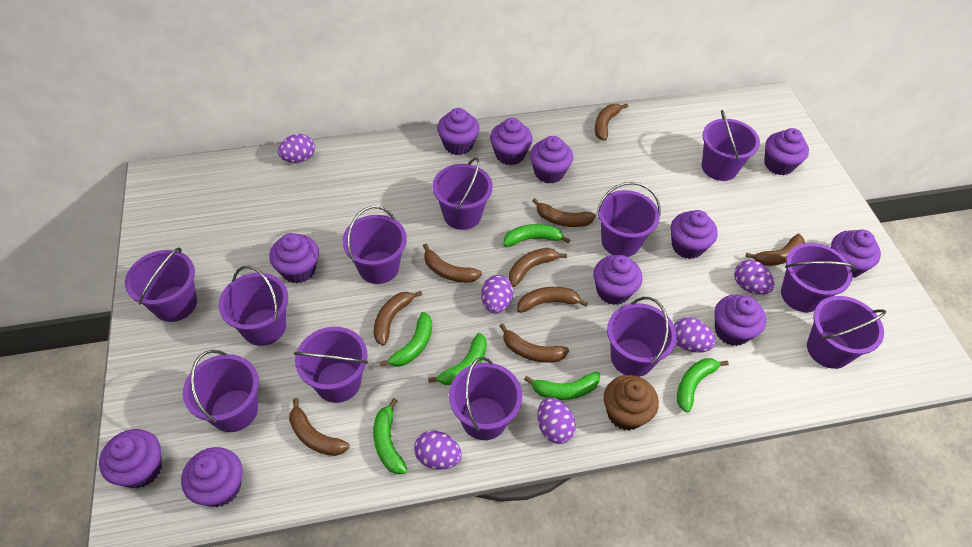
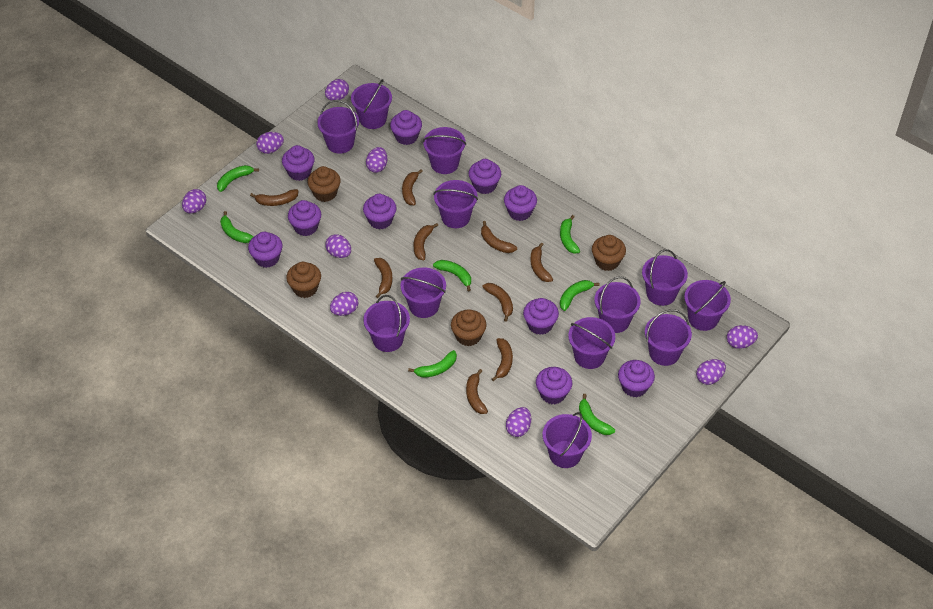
brown cupcake: [604,375,659,430] = 1 -> [286,262,321,298] [307,166,341,202] [451,309,487,346] [592,235,626,271] = 4
green banana: [373,398,407,474] [380,312,432,367] [428,333,487,385] [503,224,570,246] [524,372,600,400] [677,358,729,413] = 6 -> [217,165,259,192] [220,211,254,243] [408,350,457,378] [433,260,471,292] [560,215,580,254] [560,280,600,311] [579,394,615,435] = 7
purple cupcake: [99,429,162,488] [181,447,242,507] [269,233,319,284] [437,108,479,155] [490,118,533,165] [530,136,573,184] [593,255,642,305] [671,210,718,259] [714,294,766,346] [764,128,809,175] [831,230,881,278] = 11 -> [248,232,283,268] [282,145,314,181] [288,200,321,236] [363,194,397,229] [390,110,422,145] [469,159,501,194] [504,185,537,221] [523,298,559,335] [536,367,572,404] [618,360,655,397] = 10
purple egg: [278,134,315,163] [414,430,462,470] [481,275,513,314] [537,397,576,444] [674,317,716,353] [734,260,775,295] = 6 -> [182,189,206,213] [256,132,284,154] [325,79,349,100] [325,234,351,258] [330,292,359,316] [366,147,388,173] [506,407,531,437] [696,359,726,385] [727,325,758,349] = 9

